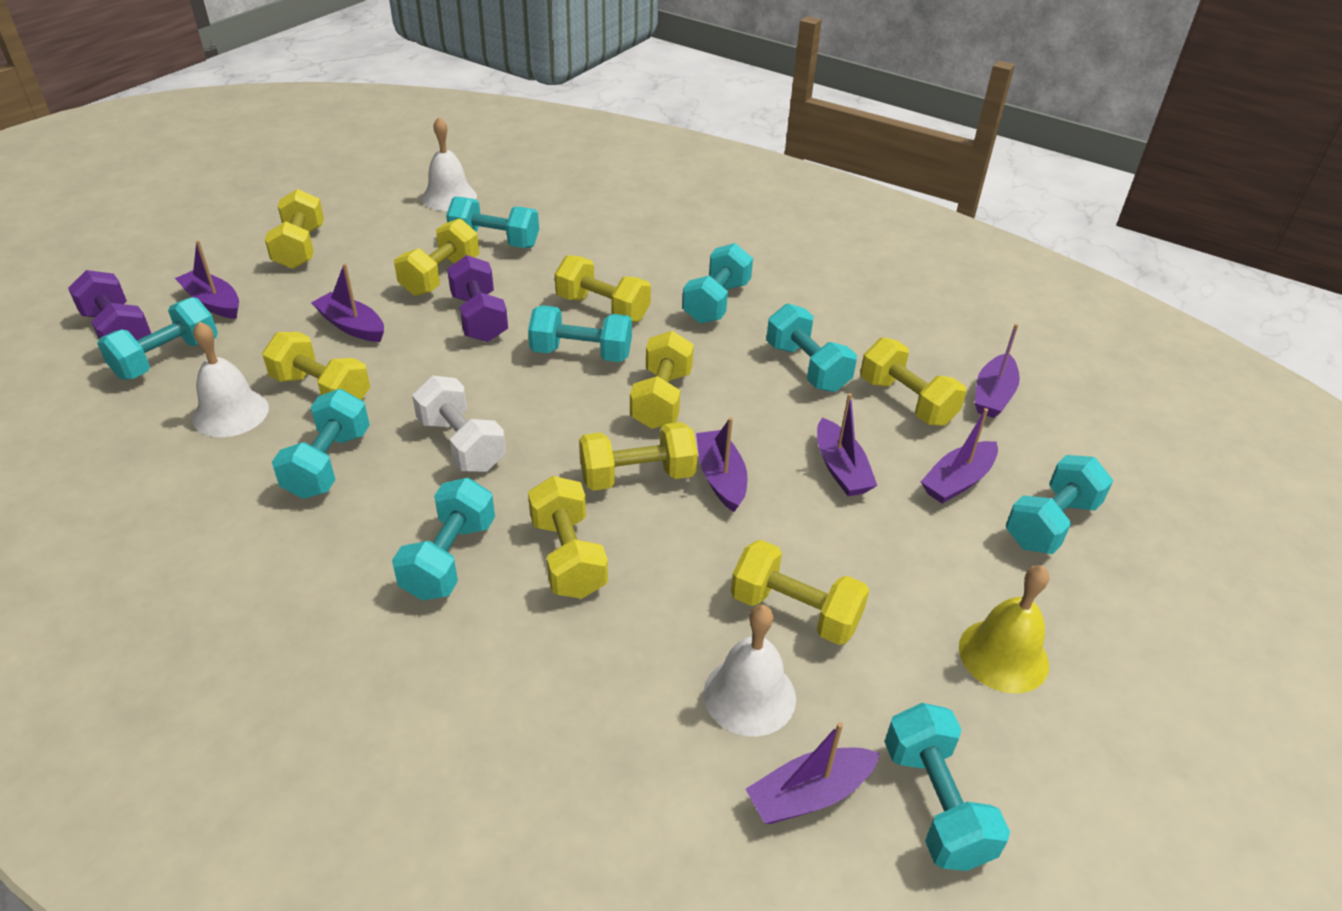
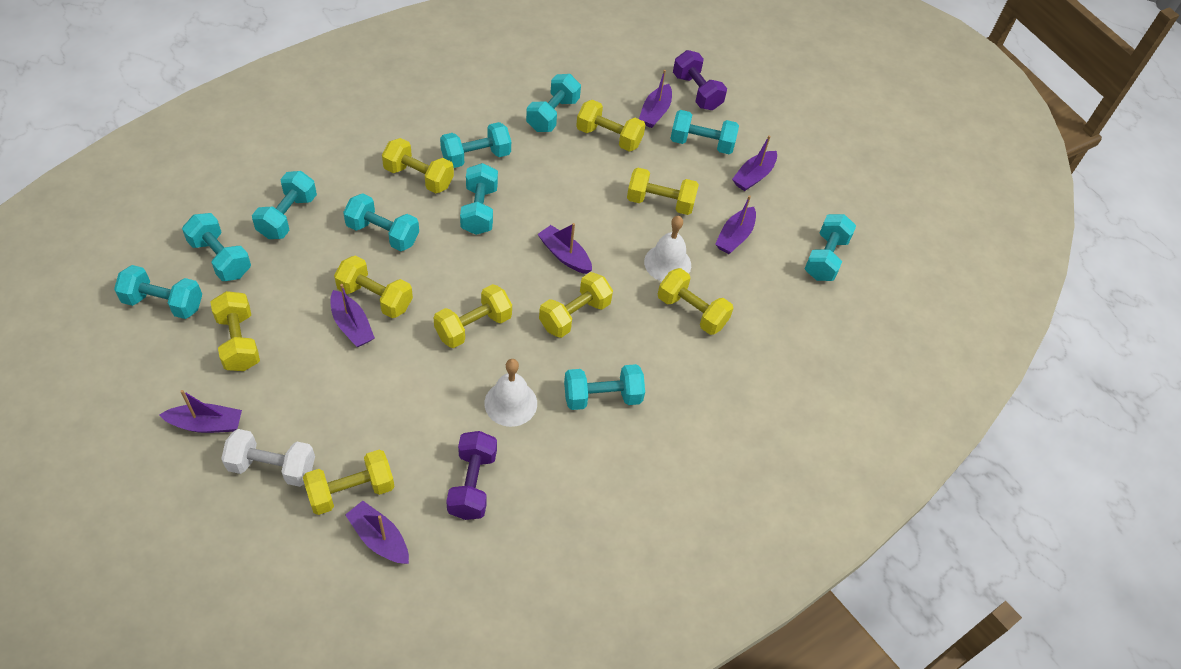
turquoise dumbbell: [97,297,218,380] [272,389,370,499] [392,478,495,601] [446,196,539,248] [528,305,632,362] [682,243,753,323] [766,303,857,392] [885,703,1010,871] [1006,455,1113,554] = 9 -> [114,265,202,319] [182,213,251,281] [252,171,317,239] [343,193,419,251] [440,122,511,168] [460,163,498,235] [526,74,581,132] [564,364,645,410] [670,110,739,154] [805,214,856,281] = 10
white bell: [192,322,269,437] [422,117,477,211] [704,605,796,736] = 3 -> [485,359,537,427] [644,216,691,281] = 2
yellow bell: [959,565,1049,693] = 1 -> none = 0

